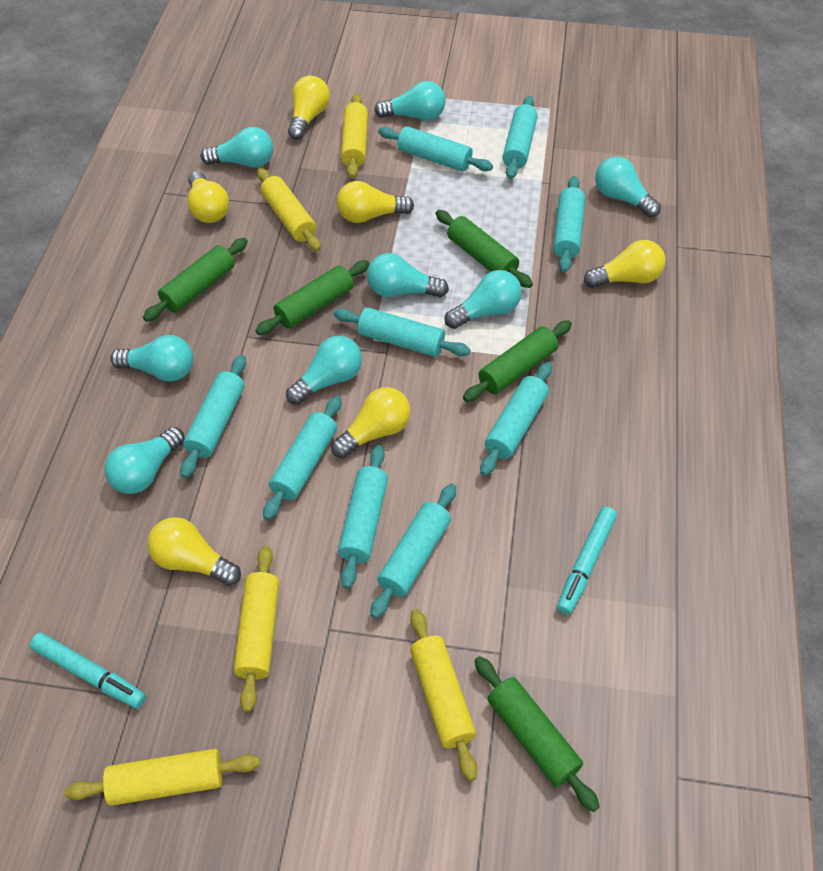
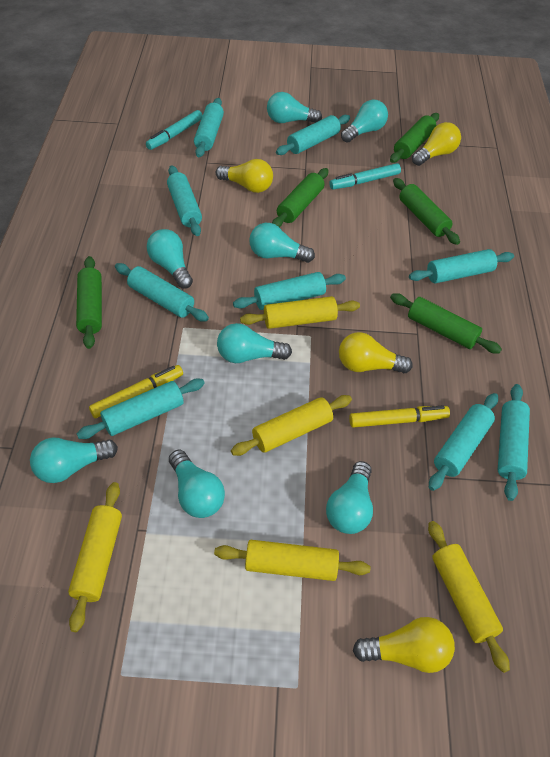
yellow light bulb: [147,517,241,586] [187,171,229,223] [288,76,330,140] [331,387,410,458] [337,181,414,223] [584,240,666,288] = 6 -> [216,159,273,193] [339,332,413,373] [353,617,455,673] [412,122,461,166] = 4
yellow marker: none = 0 -> [89,365,183,419] [349,405,450,428] = 2

